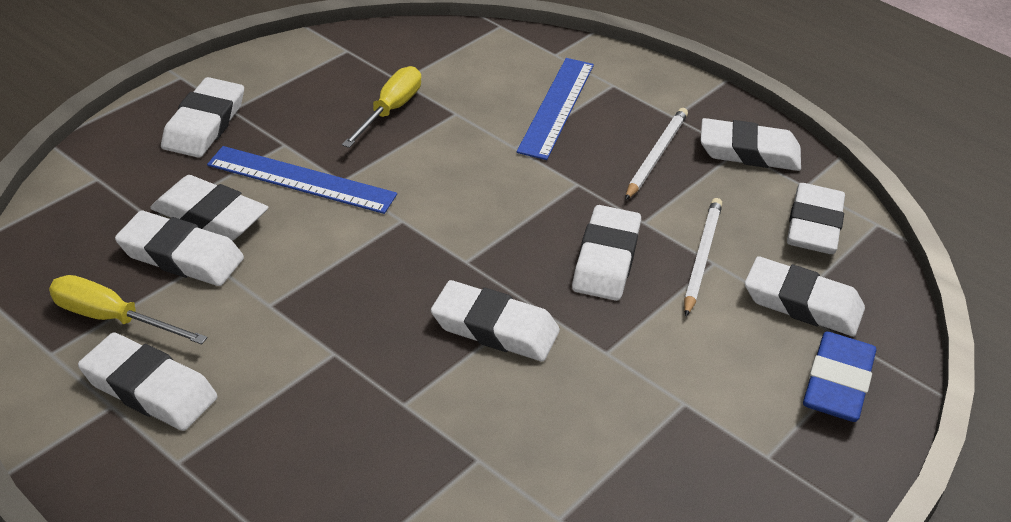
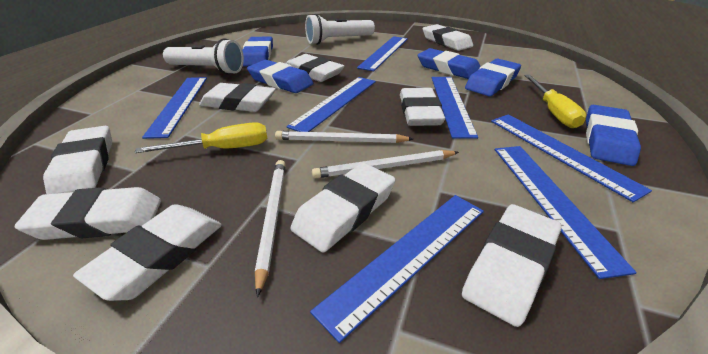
blue eraser: [803,331,877,422] = 1 -> [242,36,273,66] [247,60,313,93] [418,48,481,79] [465,58,521,96] [586,105,641,166] = 5
blue ruler: [207,146,397,214] [517,58,594,160] = 2 -> [142,77,207,139] [286,77,376,132] [310,195,484,343] [357,36,408,71] [432,77,478,139] [491,114,652,202] [495,146,637,279] = 7
white flashlight: none = 0 -> [163,38,244,75] [305,14,375,45] = 2
white pencil: [625,108,688,200] [684,198,722,316] = 2 -> [255,160,286,297] [275,131,413,143] [312,150,459,179] = 3

